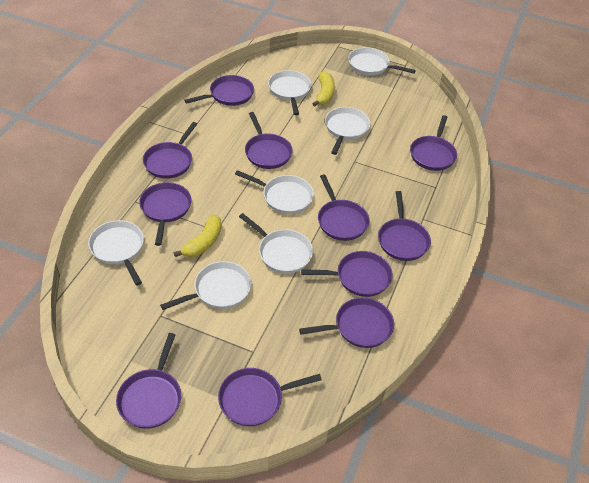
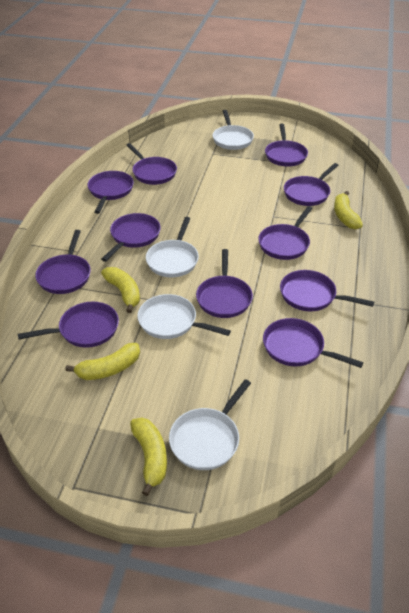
white pan: [88,220,144,286] [160,261,251,310] [235,170,314,214] [239,213,313,274] [268,70,311,115] [325,107,370,155] [348,47,416,75] = 7 -> [137,294,231,339] [146,217,199,277] [169,379,251,470] [213,110,254,150] = 4
yellow banana: [174,215,222,257] [312,71,335,107] = 2 -> [66,343,140,380] [101,267,140,313] [130,418,167,496] [334,191,363,229] = 4

